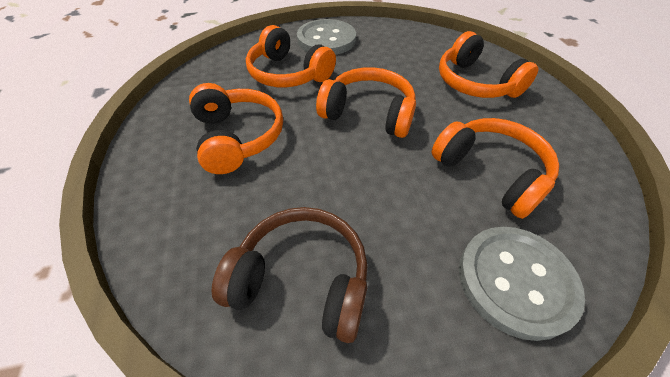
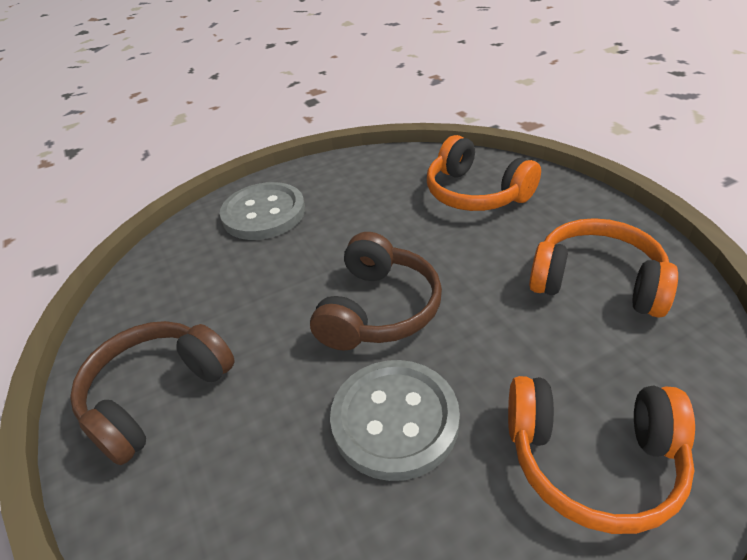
brown headphones: [211,207,368,343] = 1 -> [70,321,235,465] [310,232,442,351] = 2
orange headphones: [189,83,283,174] [246,25,336,87] [316,67,416,138] [432,118,559,219] [439,31,539,98] = 5 -> [427,135,541,211] [508,376,695,534] [529,218,678,318] = 3

